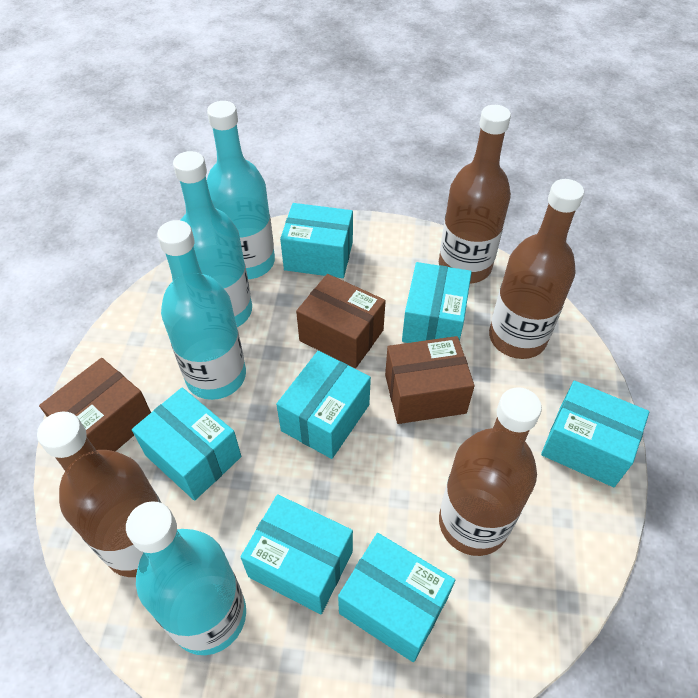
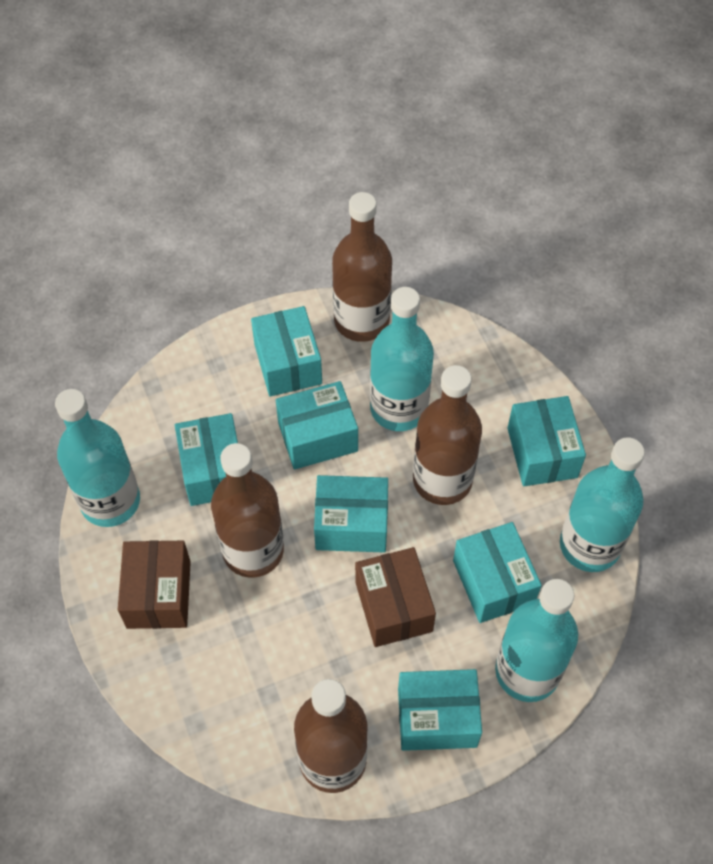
brown box: [39,358,151,451] [296,274,386,368] [385,336,475,424] = 3 -> [118,540,191,629] [355,547,436,647] = 2

